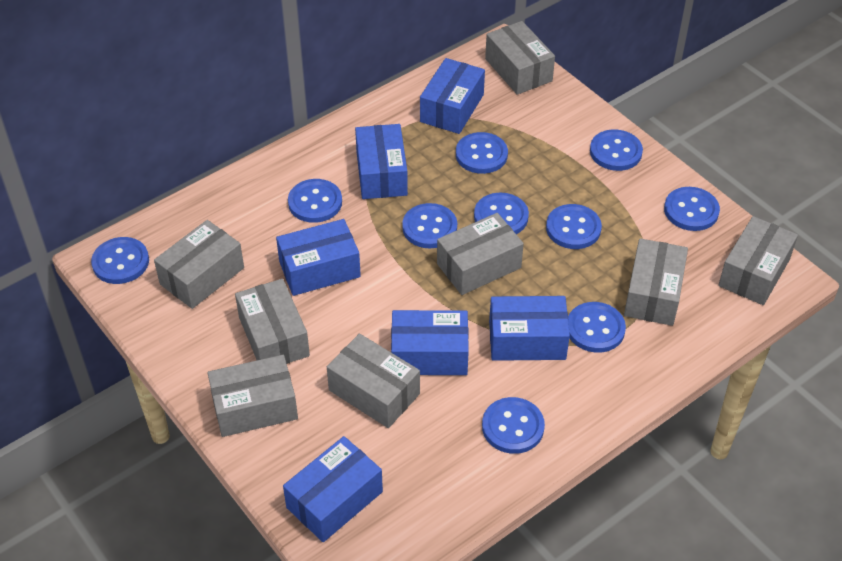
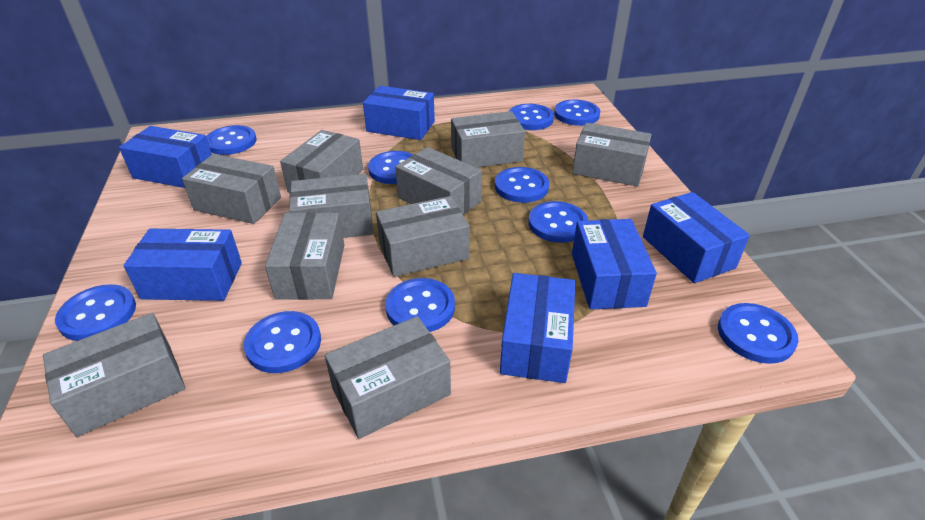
grey box: [154,220,244,309] [208,355,298,437] [235,279,310,364] [327,333,420,428] [437,213,524,295] [485,21,555,95] [624,238,688,326] [718,216,798,305] = 8 -> [43,313,185,437] [182,154,281,224] [265,212,344,300] [280,130,363,193] [289,174,373,238] [325,316,451,439] [376,196,470,277] [395,147,482,215] [451,111,525,168] [572,123,651,187] = 10

